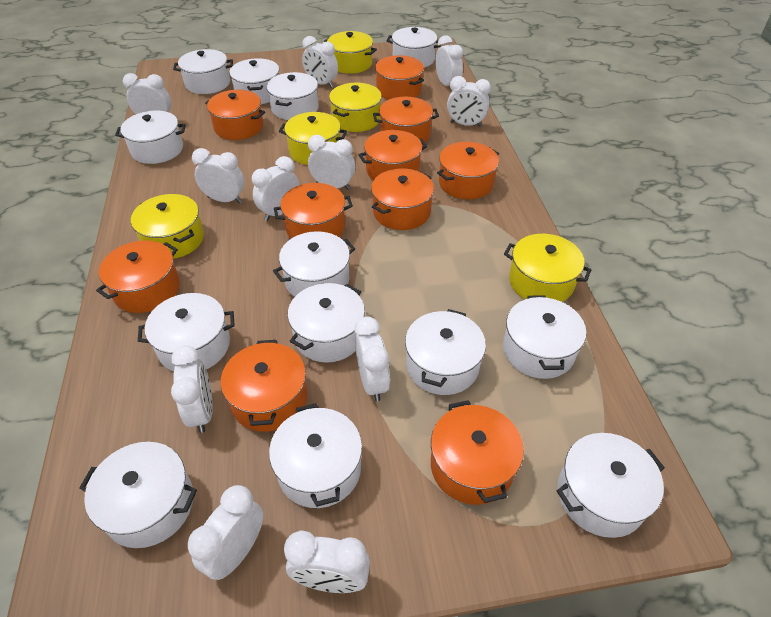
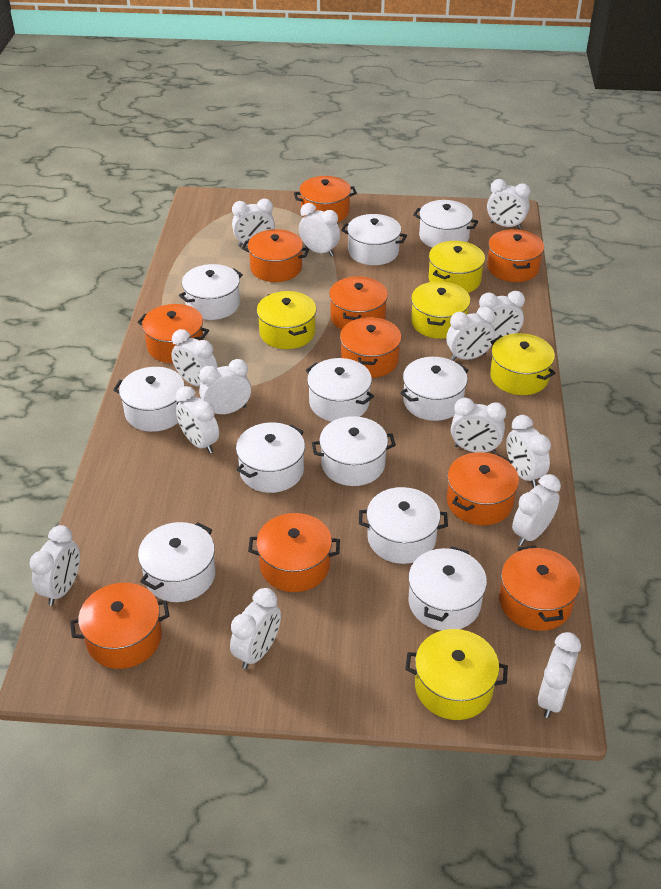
white clock: [123,73,171,114] [171,345,213,433] [188,485,263,580] [192,148,244,203] [252,156,300,221] [284,530,370,593] [302,36,338,88] [308,135,355,190] [355,317,390,402] [435,35,463,86] [447,76,491,127] = 11 -> [29,525,80,606] [171,329,218,386] [176,386,219,454] [199,359,251,414] [230,588,281,669] [232,199,275,247] [299,203,340,257] [446,307,495,361] [451,398,506,454] [477,291,525,339] [487,179,530,229] [506,415,551,487] [512,474,561,546] [538,632,581,718] = 14
white pot: [79,442,197,548] [115,111,186,164] [138,293,235,372] [173,49,233,94] [229,58,279,104] [266,72,319,120] [269,403,362,508] [273,231,355,297] [288,283,365,363] [387,27,441,68] [405,309,486,395] [503,296,586,379] [557,433,665,538] = 13 -> [113,367,185,432] [138,522,216,602] [179,264,243,320] [236,422,305,493] [306,358,374,422] [312,416,396,486] [341,214,407,265] [359,487,448,564] [400,357,469,421] [408,546,487,631] [413,200,478,248] = 11

